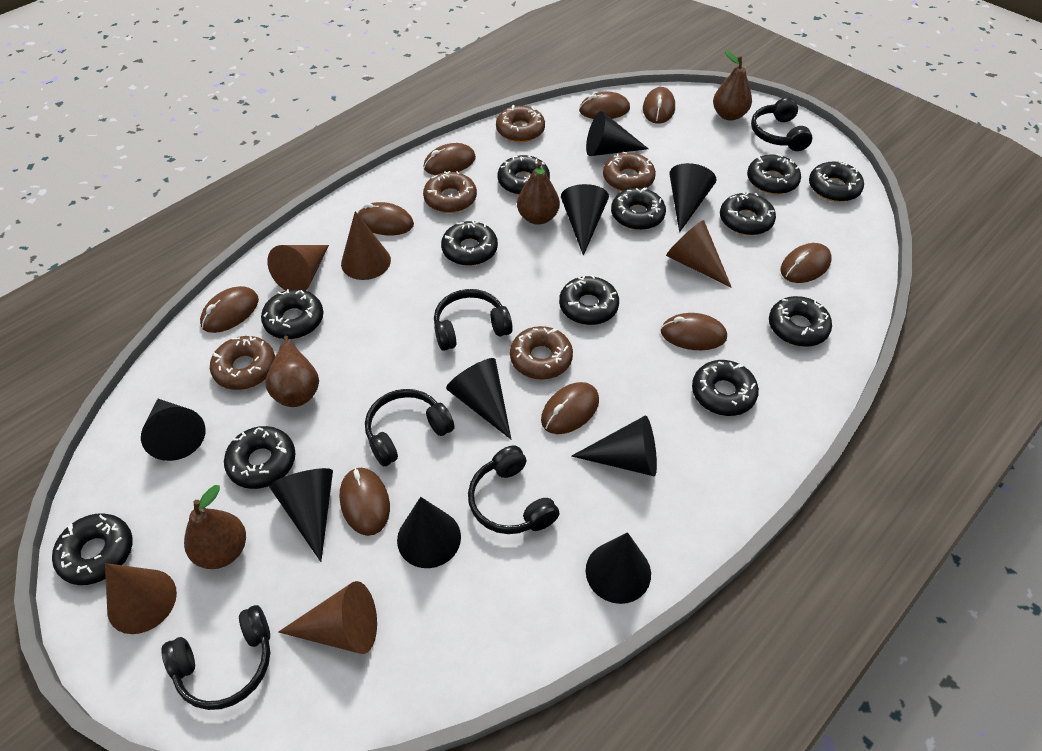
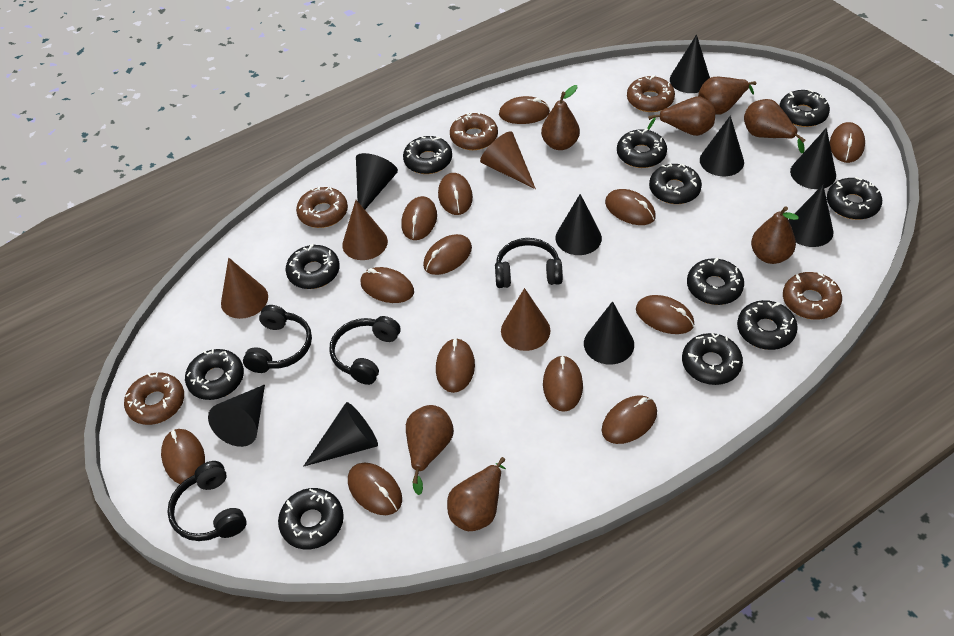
black donut: [52,513,133,585] [224,426,296,489] [261,289,323,339] [441,221,498,266] [498,155,550,195] [559,275,619,325] [611,187,666,230] [692,360,759,416] [720,192,776,235] [747,154,801,194] [769,296,832,347] [809,160,864,202] = 12 -> [185,349,244,400] [278,488,344,549] [286,244,340,289] [403,136,452,174] [617,129,667,168] [649,163,702,204] [682,333,743,385] [687,258,744,305] [737,300,798,350] [779,89,830,127] [827,177,882,220] = 11
black headphones: [162,605,270,710] [365,389,454,466] [434,289,513,351] [468,445,559,534] [751,97,813,151] = 5 -> [167,461,247,541] [243,305,312,373] [329,316,400,385] [495,238,563,288] = 4
brown cone: [105,563,177,634] [267,245,329,291] [279,581,377,654] [341,211,391,280] [666,220,732,288] = 5 -> [221,258,268,319] [342,200,388,260] [480,131,536,189] [501,288,550,351] = 4
brown mouse: [200,286,259,333] [340,467,390,536] [357,202,414,235] [424,143,476,175] [541,382,599,434] [579,91,630,119] [643,87,675,124] [661,313,727,350] [780,243,832,283] = 9 -> [161,429,205,484] [348,463,402,515] [361,267,414,303] [401,196,437,240] [423,234,472,275] [436,338,475,393] [438,173,473,215] [499,96,550,124] [543,355,583,412] [602,395,657,444] [605,189,656,225] [636,295,694,334] [830,122,865,163] = 13
brown pear: [184,485,246,569] [266,336,319,407] [517,161,560,225] [713,50,752,121] = 4 -> [406,405,454,495] [447,457,506,531] [541,85,580,150] [647,97,715,136] [698,77,756,114] [744,99,806,153] [751,206,799,264] = 7

